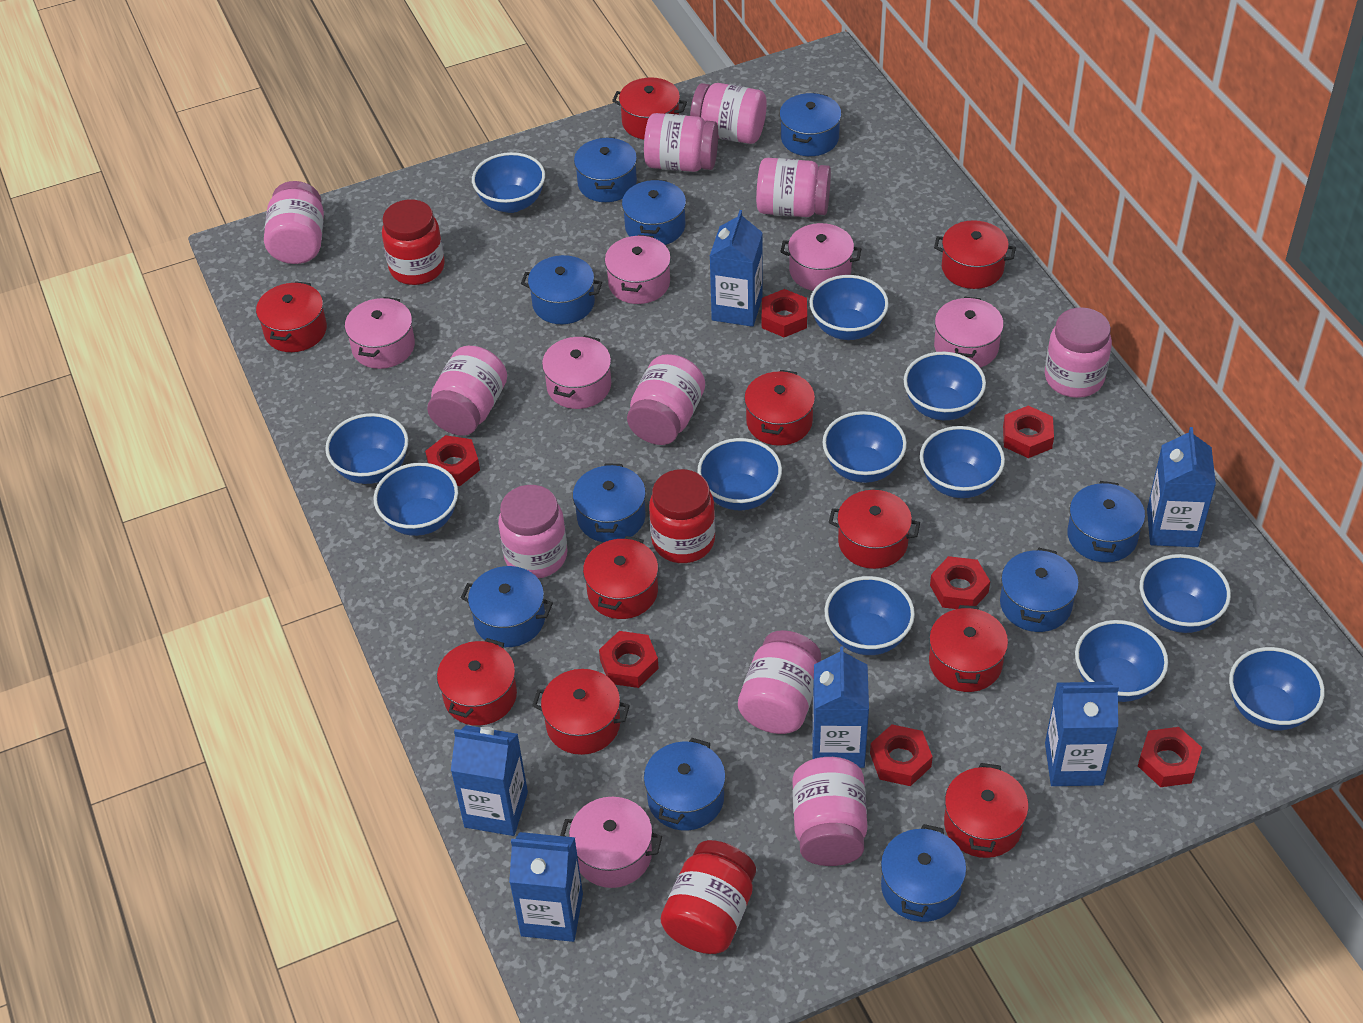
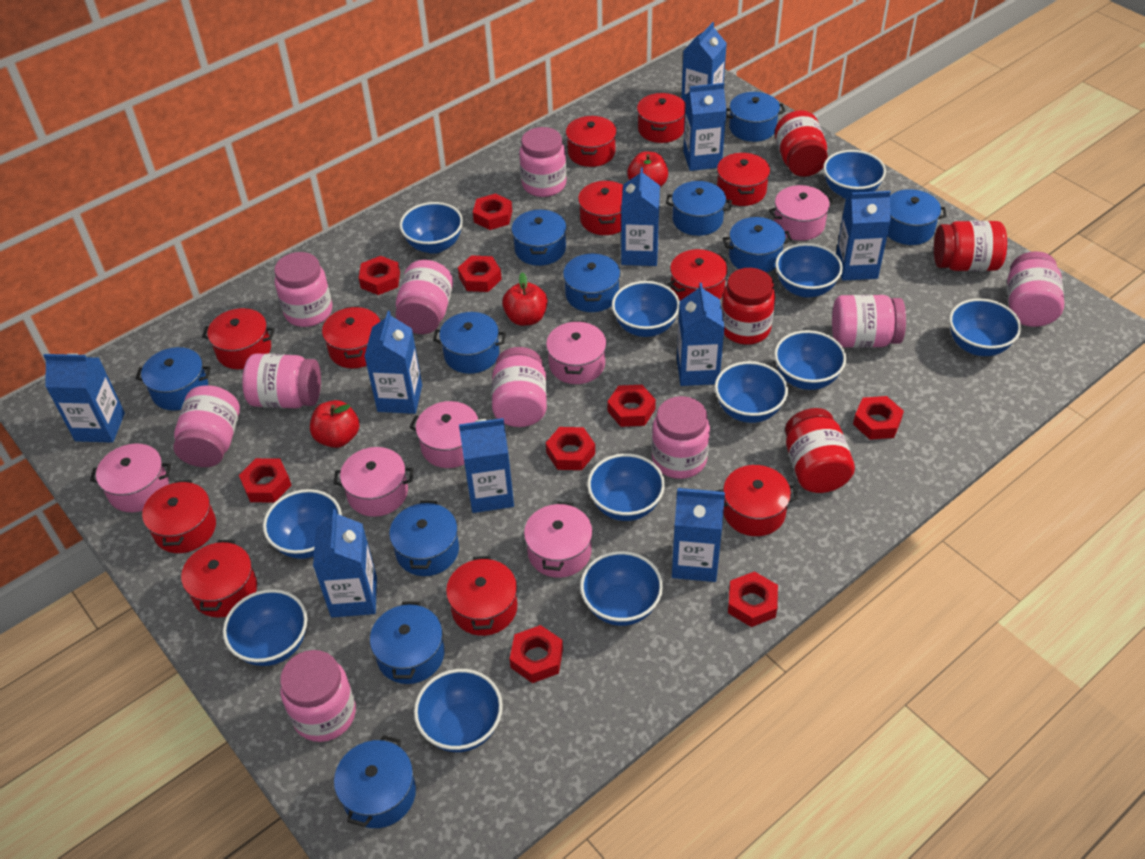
blue carton: [451,725,528,836] [509,832,583,942] [710,210,763,327] [812,646,869,768] [1045,682,1119,786] [1147,427,1216,547] = 6 -> [43,353,125,443] [313,509,377,618] [364,311,422,414] [459,418,514,513] [621,168,660,266] [672,488,725,582] [677,283,725,386] [681,22,727,103] [683,83,727,171] [836,191,891,281] = 10
blue pot: [461,566,553,647] [521,255,602,324] [573,463,646,542] [574,137,637,202] [622,180,686,245] [644,738,726,831] [780,93,841,156] [881,824,966,922] [1000,547,1079,632] [1067,481,1145,562] = 10 -> [135,347,211,411] [334,735,416,828] [370,601,444,684] [389,501,459,576] [433,312,506,374] [512,209,567,266] [563,253,620,312] [666,181,732,236] [723,217,792,273] [726,92,786,142] [887,189,947,245] = 11
red apple: none = 0 -> [310,400,359,448] [502,272,548,326] [627,151,668,187] = 3
red jar: [382,199,445,285] [649,469,715,563] [661,840,756,954] = 3 -> [721,268,775,345] [775,110,828,177] [785,408,855,493] [934,221,1007,271] = 4
red nut: [425,435,480,486] [599,631,659,688] [762,289,807,337] [870,724,933,786] [930,556,990,609] [1003,406,1054,458] [1138,727,1202,787] = 7 -> [239,458,292,503] [359,256,400,295] [458,255,502,292] [473,193,512,230] [510,625,563,683] [546,427,595,470] [607,385,656,427] [728,571,778,627] [853,396,904,440] = 9
red pot: [256,281,327,352] [437,638,517,726] [532,669,630,755] [583,536,658,619] [612,77,687,139] [744,370,815,446] [829,490,920,569] [929,605,1008,692] [934,220,1016,289] [944,763,1029,858] = 10 -> [142,480,216,553] [181,540,257,618] [202,308,275,369] [322,306,380,368] [446,556,518,636] [566,116,617,167] [578,181,623,235] [637,93,686,143] [668,249,728,301] [716,465,798,536] [717,153,770,206] = 11

